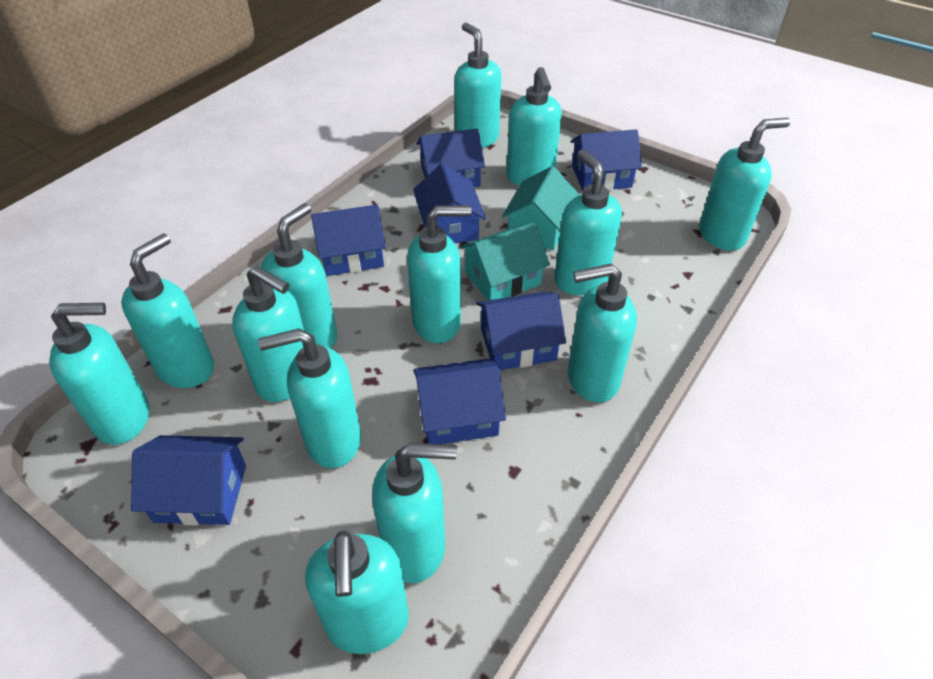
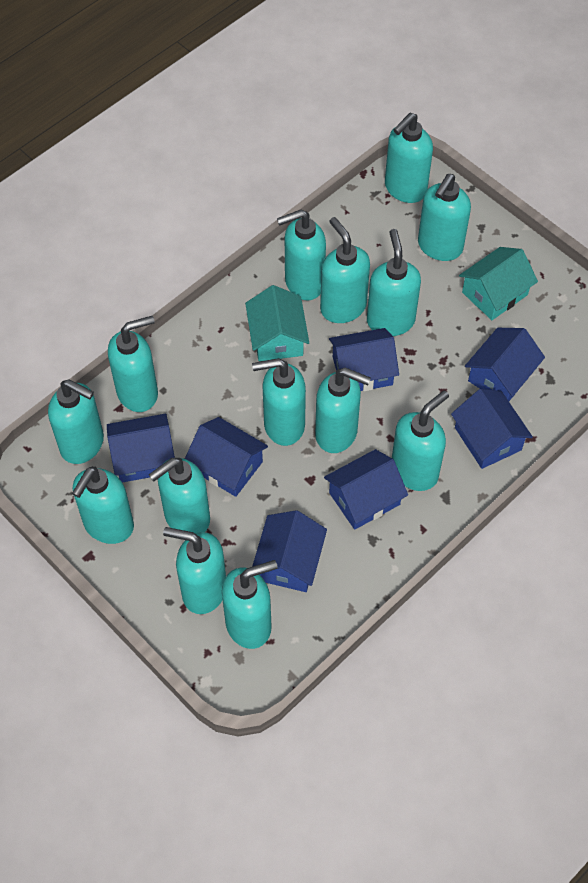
turquoise soap dispenser: [49,303,149,445] [121,234,214,388] [232,266,304,402] [258,328,361,468] [261,203,337,348] [305,530,409,654] [372,443,457,583] [407,205,471,343] [454,23,502,148] [507,67,562,186] [554,149,622,295] [568,263,637,402] [699,118,790,251] = 13 -> [48,379,104,464] [72,466,134,544] [108,316,158,412] [149,458,210,534] [163,527,226,614] [222,560,278,649] [252,358,306,446] [277,209,326,300] [315,367,371,453] [320,217,370,323] [367,229,421,336] [385,113,433,203] [392,390,449,491] [418,174,471,261] = 14

